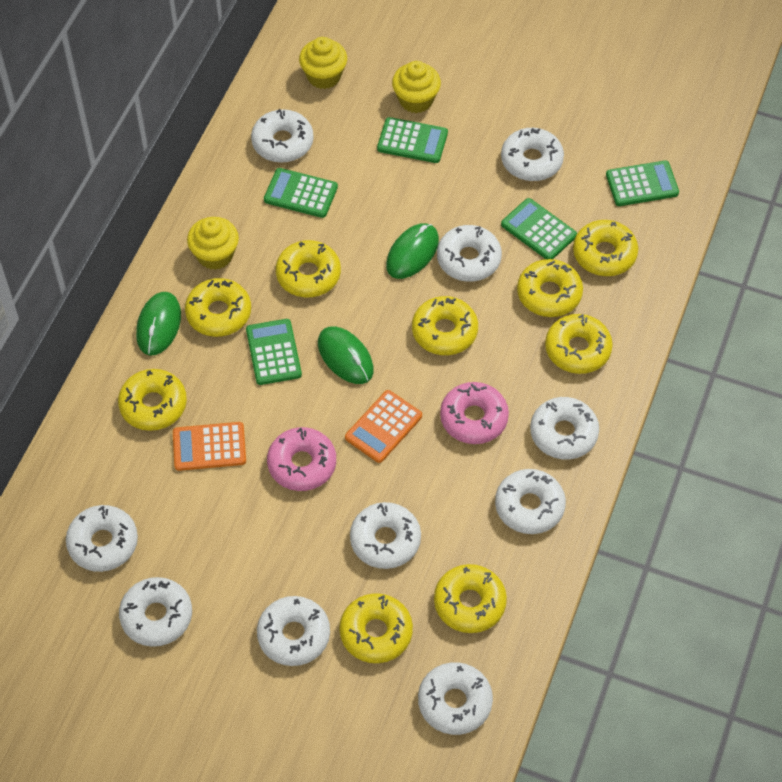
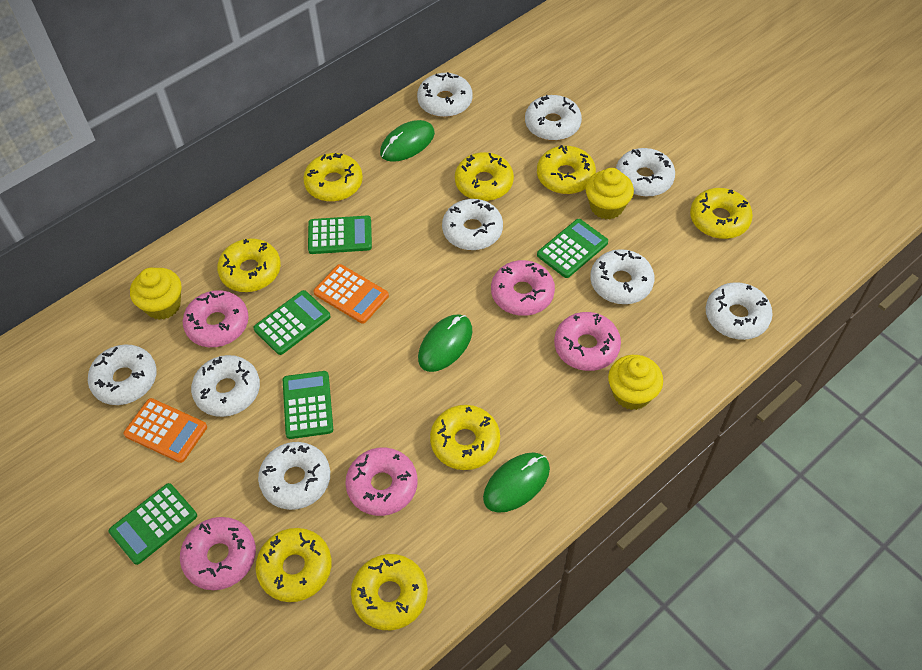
pink donut: [267,427,336,491] [440,382,509,444] = 2 -> [180,517,256,590] [183,290,249,347] [345,448,418,516] [491,260,555,316] [554,312,621,371] = 5
white donut: [66,505,138,572] [119,577,192,647] [251,109,314,163] [257,596,330,666] [350,502,421,569] [418,662,493,735] [437,225,502,282] [495,469,566,534] [501,128,564,181] [530,397,599,460] = 10 -> [88,344,157,405] [191,355,260,417] [258,442,330,510] [417,72,473,117] [442,199,503,250] [525,95,582,141] [590,249,654,304] [616,148,675,197] [706,282,773,340] = 9
yellow donut: [118,369,187,431] [185,278,251,337] [276,240,341,298] [339,593,413,663] [412,296,478,355] [434,564,507,633] [517,259,583,317] [545,314,613,374] [573,220,638,276] = 9 -> [217,238,281,292] [256,528,332,602] [303,153,363,202] [351,554,428,630] [430,405,500,470] [455,152,514,201] [537,145,596,194] [690,188,753,239] = 8

